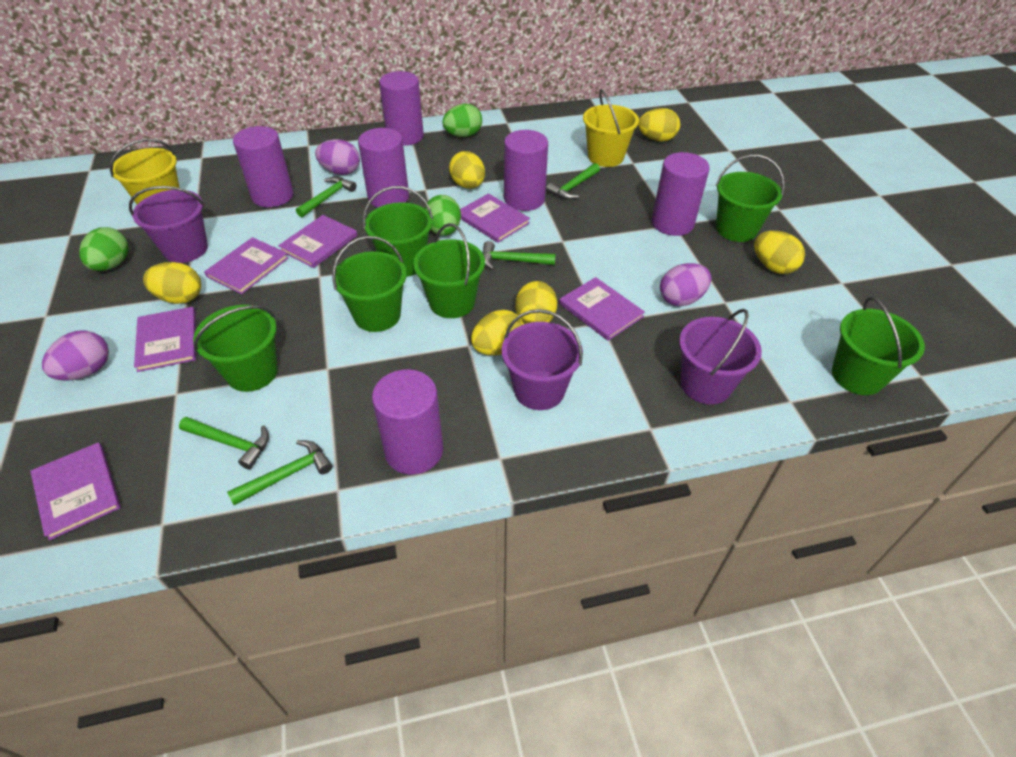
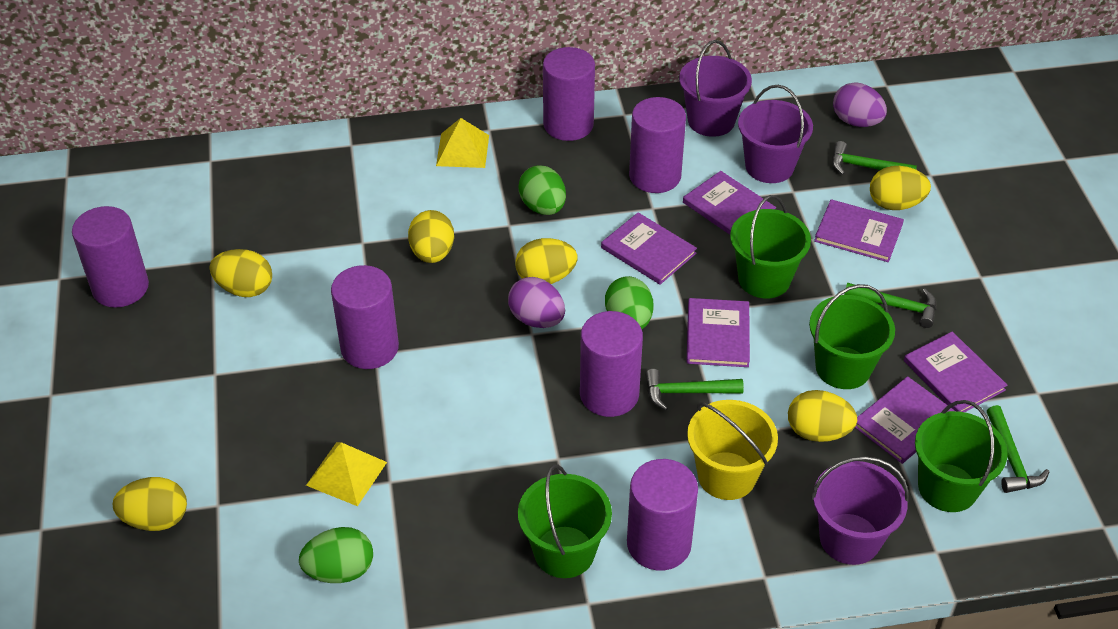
green bucket: [193,305,278,392] [332,236,407,332] [363,186,433,277] [413,223,485,318] [716,155,785,242] [832,297,925,395] = 6 -> [518,464,612,578] [730,195,811,298] [809,284,895,389] [915,400,1008,512] = 4
green hammer: [179,417,269,469] [227,440,333,505] [296,177,356,217] [483,241,555,270] [546,163,600,200] = 5 -> [645,369,744,411] [832,141,917,175] [844,283,936,328] [987,405,1049,493] = 4
purple egg: [42,330,109,381] [315,139,360,175] [660,263,711,306] = 3 -> [508,277,565,328] [833,82,887,127] = 2
yellow bucket: [110,139,180,205] [583,89,639,167] = 2 -> [687,400,778,500] = 1
yellow pyramid: none = 0 -> [306,442,387,506] [436,118,489,168] = 2

